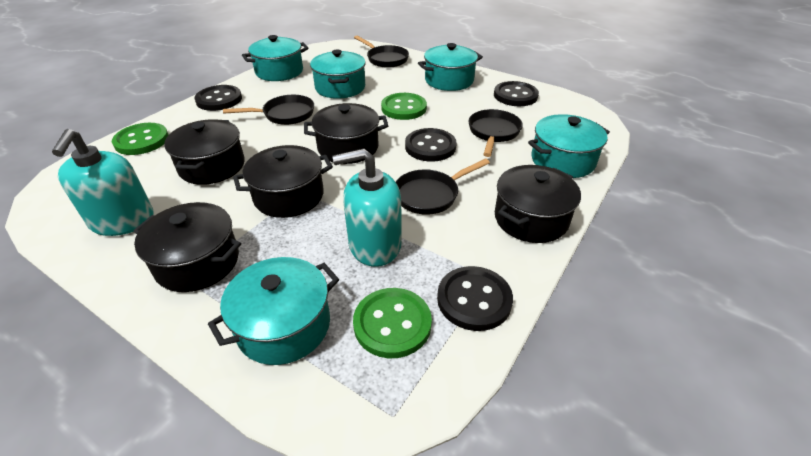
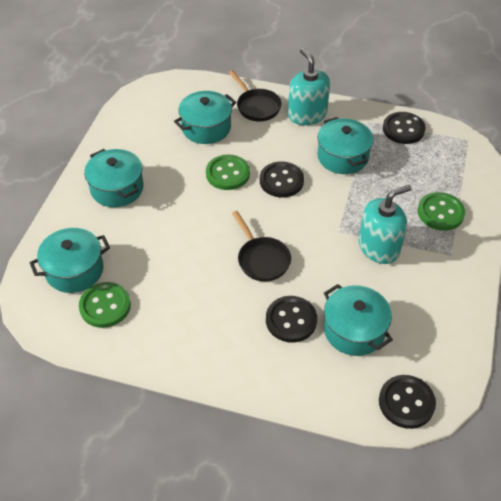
black pan: [223,95,314,125] [354,36,409,68] [396,158,490,215] [468,109,523,157] = 4 -> [229,70,282,122] [232,211,291,281] = 2
black pot: [133,202,241,292] [164,119,245,185] [233,145,333,218] [304,103,388,164] [495,165,581,243] = 5 -> none = 0

